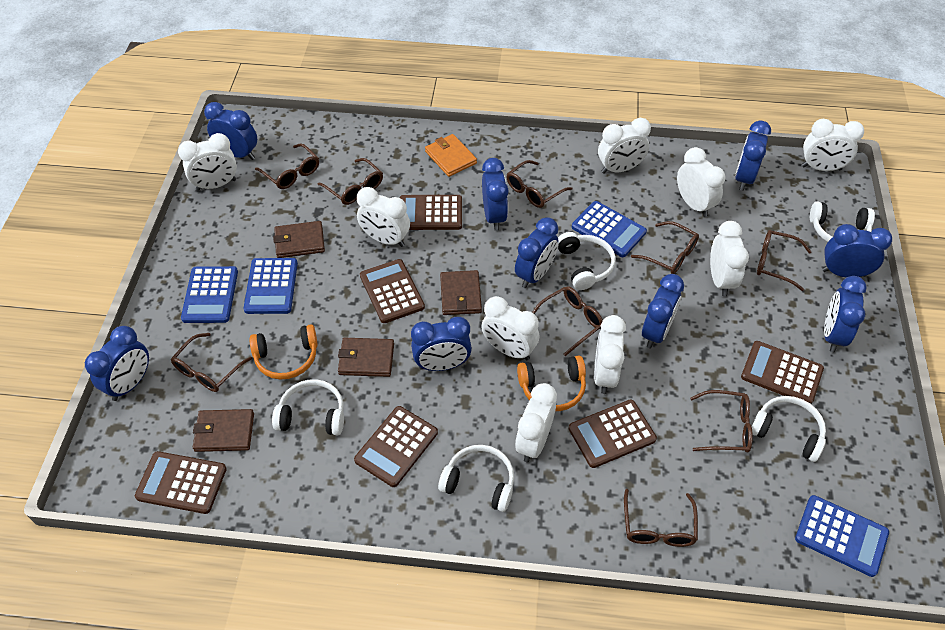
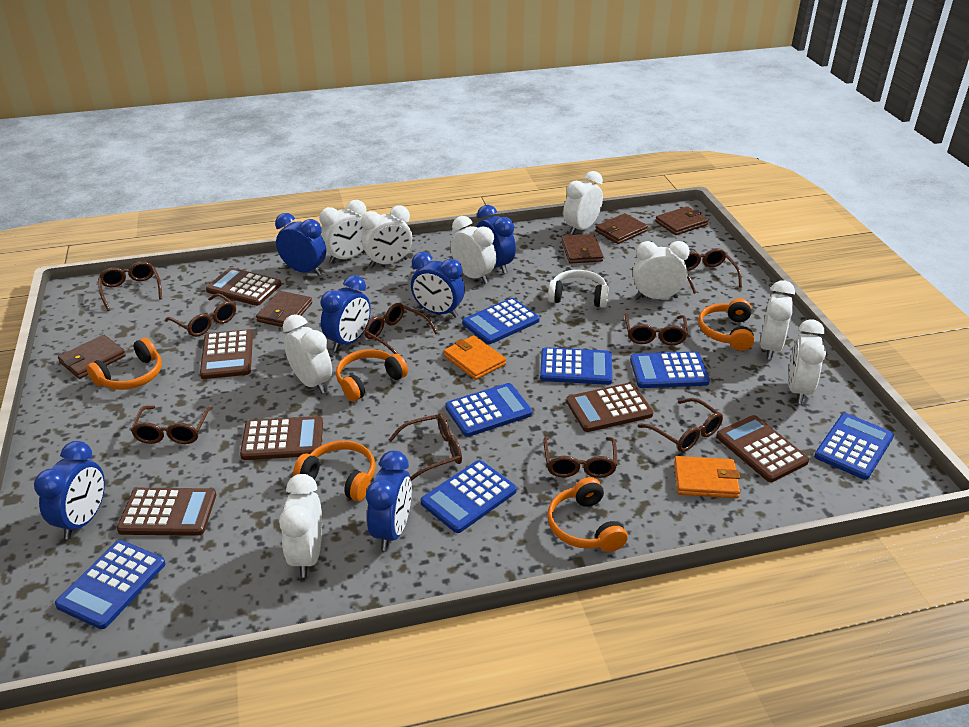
blue calculator: [181,266,238,323] [244,258,298,314] [572,201,647,257] [795,495,889,577] = 4 -> [55,540,166,629] [421,460,517,533] [445,383,532,437] [462,298,540,344] [540,347,612,385] [630,351,710,388] [814,413,894,480] = 7
blue clock: [85,326,149,401] [204,102,257,160] [411,317,472,371] [482,158,509,231] [515,217,558,288] [642,274,684,349] [735,120,771,191] [822,224,892,278] [824,276,867,352] = 9 -> [34,441,105,539] [275,213,326,276] [321,275,371,352] [366,451,412,551] [411,252,465,318] [476,205,516,274] = 6
brown wallet: [193,409,254,452] [273,221,325,258] [338,338,394,377] [440,270,482,315] = 4 -> [58,335,126,379] [256,291,312,327] [561,234,603,264] [595,213,648,244] [655,206,708,235] = 5
orange headphones: [249,324,318,379] [517,356,586,411] = 2 -> [87,338,162,390] [293,441,376,501] [336,349,408,402] [547,477,628,552] [698,298,754,351] = 5
orange wallet: [425,134,477,177] = 1 -> [444,335,506,380] [674,456,740,498] = 2
white headphones: [272,379,344,435] [438,445,514,512] [558,232,616,290] [752,396,826,462] [810,202,875,242] = 5 -> [548,270,609,308] = 1

